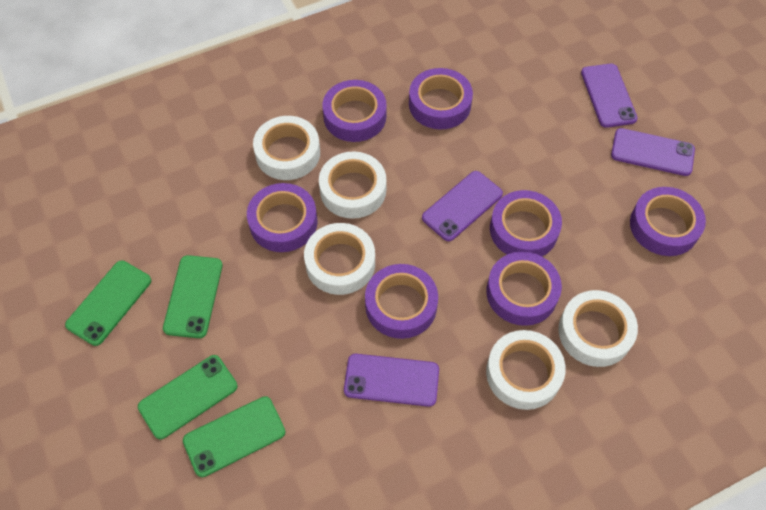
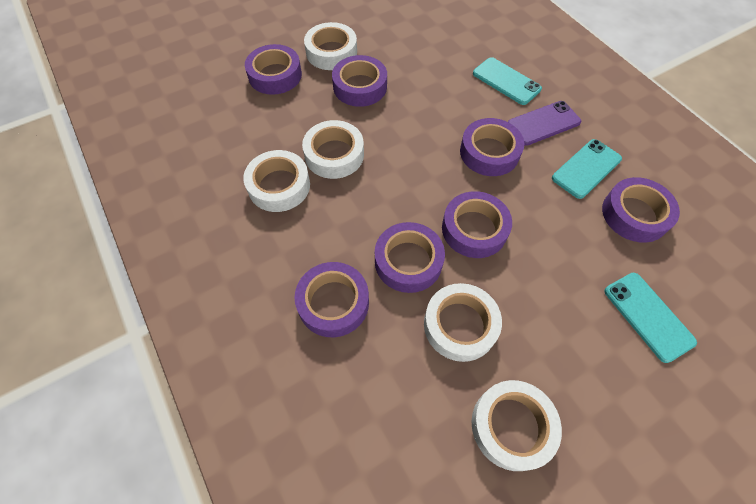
green phone: [65,261,151,346] [138,355,238,439] [163,255,223,338] [183,396,285,477] = 4 -> none = 0
purple phone: [344,354,439,407] [422,171,503,241] [581,64,638,128] [611,128,695,176] = 4 -> [508,101,581,146] = 1
turquoise phone: none = 0 -> [473,57,542,105] [552,139,622,199] [604,273,697,363] = 3

